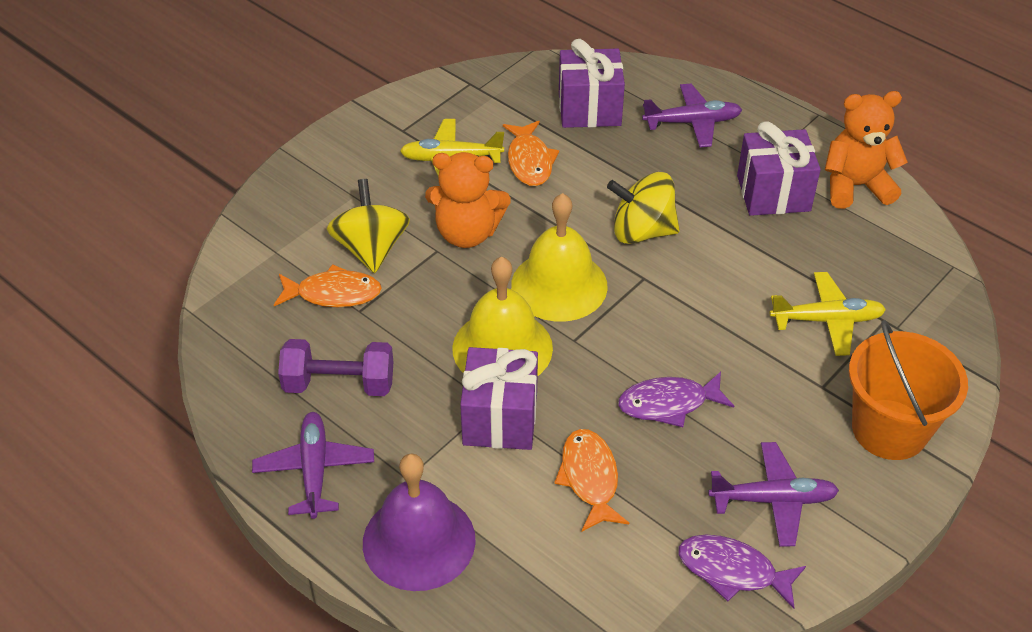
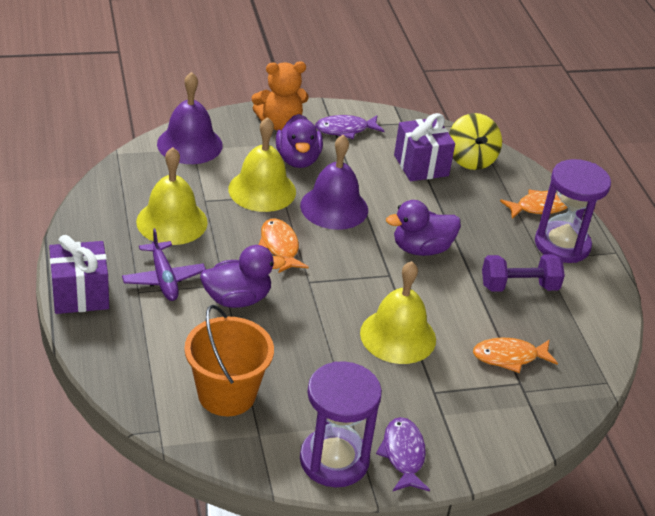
orange teddy bear: [425,152,511,248] [825,91,908,209] = 2 -> [252,62,309,131] = 1
purple bell: [363,453,476,591] = 1 -> [157,72,223,164] [300,135,368,230] = 2
purple duck: none = 0 -> [200,245,286,308] [276,114,323,168] [386,200,461,256] = 3
purple gift: [460,347,538,450] [559,39,625,128] [737,121,821,216] = 3 -> [49,235,109,314] [394,113,455,181] = 2
purple hourglass: none = 0 -> [300,361,382,487] [535,159,611,263] = 2
purple plane: [252,412,374,519] [642,84,742,147] [708,442,839,547] = 3 -> [122,228,206,301] = 1
yellow bell: [452,257,553,376] [511,193,608,322] = 2 -> [136,147,208,245] [229,117,296,212] [360,261,436,364] = 3
yellow plane: [400,119,504,177] [770,272,886,356] = 2 -> none = 0
yellow spinning top: [327,179,410,273] [607,172,680,244] = 2 -> [449,113,502,170] = 1

